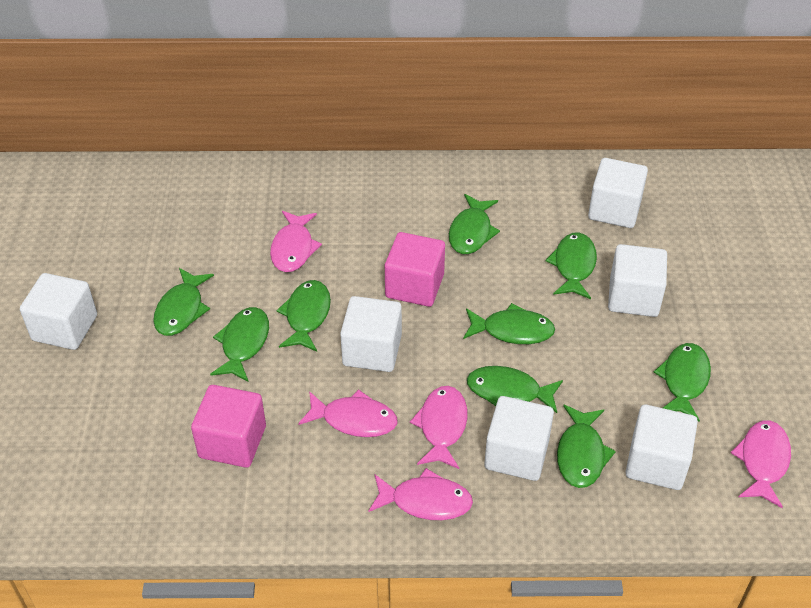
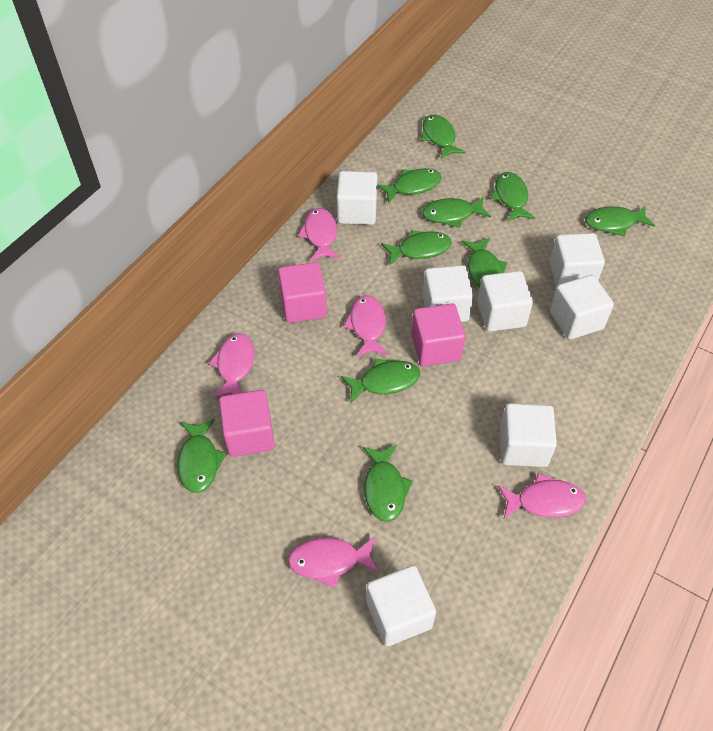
green fish: [153,268,214,336] [210,307,269,382] [276,280,331,352] [449,194,500,254] [463,303,555,344] [467,366,563,413] [545,232,597,299] [557,405,616,488] [654,343,711,422] = 9 -> [177,419,227,493] [341,359,420,403] [362,445,413,522] [377,168,442,204] [381,230,452,266] [421,115,466,159] [422,196,491,228] [461,237,508,288] [491,172,535,222] [585,205,655,236] = 10
pink cube: [191,385,266,468] [385,232,445,307] = 2 -> [219,390,275,457] [278,262,327,323] [411,304,465,366] = 3
white cube: [20,273,97,350] [340,296,402,372] [484,396,554,481] [588,158,648,228] [608,244,667,317] [626,404,698,490] = 6 -> [337,171,377,225] [366,565,436,646] [422,265,473,322] [477,271,533,332] [500,403,557,467] [549,233,605,288] [550,275,614,340] = 7

